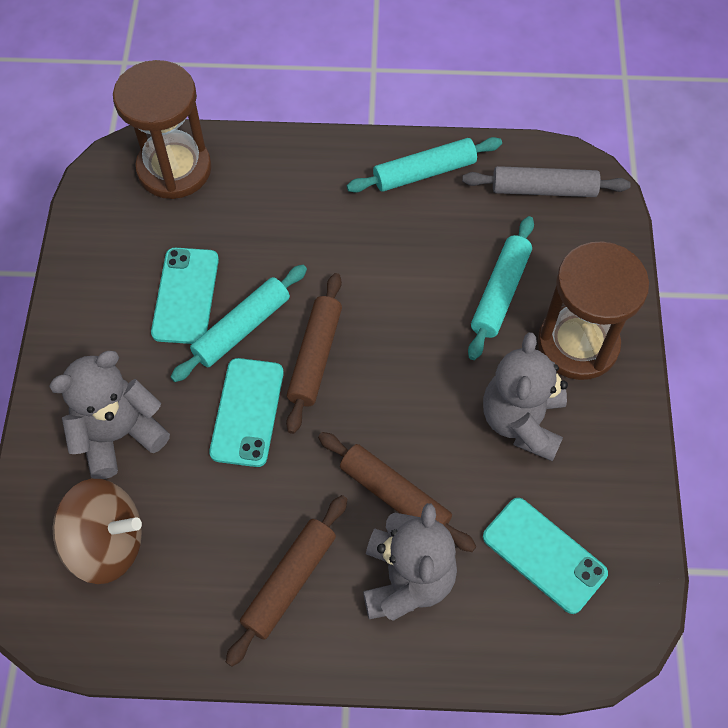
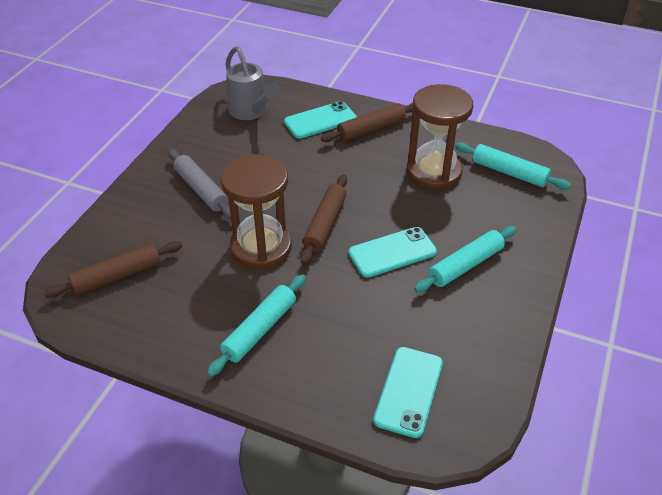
brown spinning top: [52,479,142,584] = 1 -> none = 0
grey teddy bear: [49,351,170,479] [363,503,457,621] [483,332,568,461] = 3 -> none = 0
grey watering can: none = 0 -> [225,46,281,120] = 1

